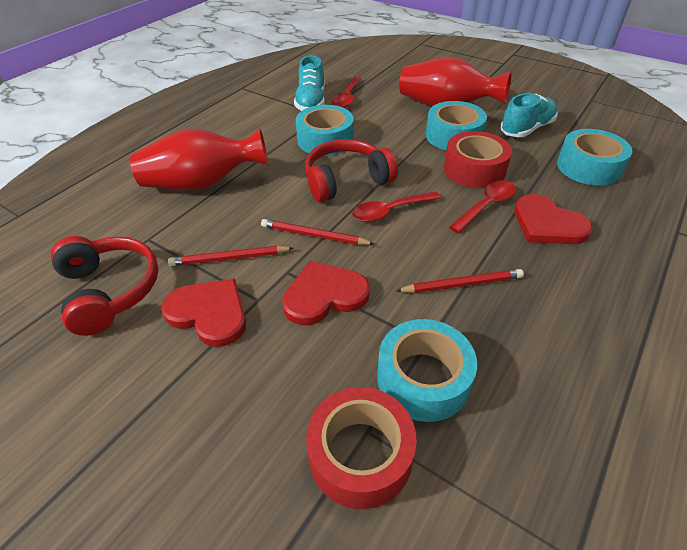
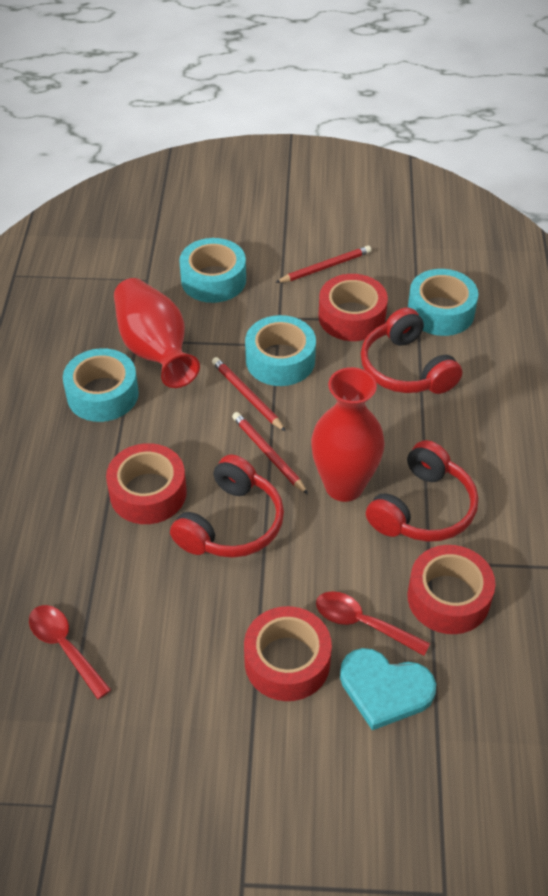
red headphones: [51,236,159,336] [305,139,398,202] = 2 -> [170,454,284,558] [361,308,462,394] [366,440,478,542] = 3
red heart: [161,279,247,347] [282,261,370,325] [514,194,593,244] = 3 -> none = 0
red spoon: [332,77,361,108] [352,191,441,222] [449,180,516,233] = 3 -> [29,605,111,699] [316,591,430,656] = 2
red tape: [306,387,417,509] [444,131,512,188] = 2 -> [106,443,187,524] [244,606,332,701] [319,274,388,341] [407,545,495,634] = 4
turquoise heart: none = 0 -> [340,648,436,730] = 1
turquoise shoe: [294,55,325,111] [500,93,558,137] = 2 -> none = 0

